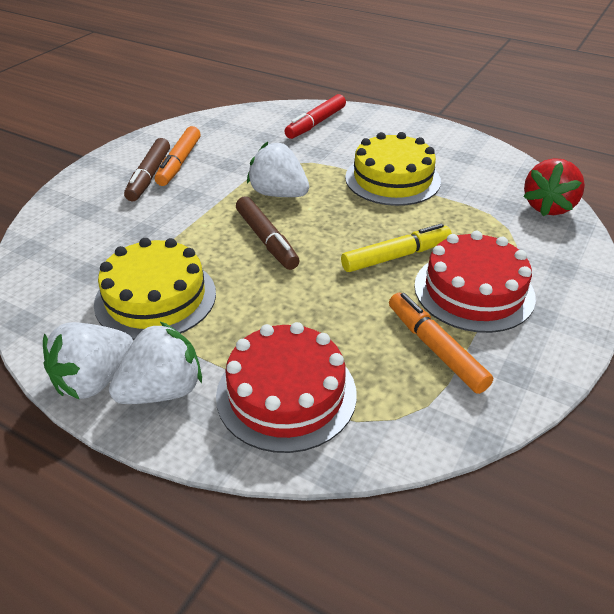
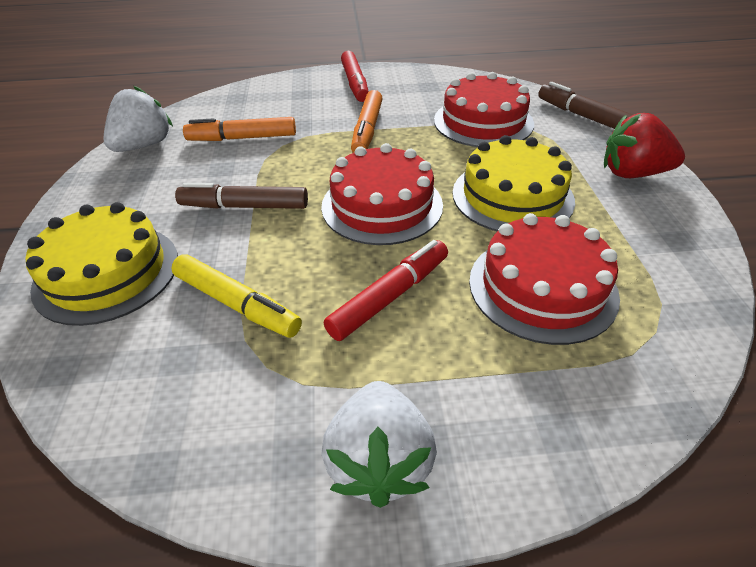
red cake: [216,322,357,453] [414,231,536,333] = 2 -> [321,143,443,245] [434,72,534,147] [469,213,620,345] = 3
red marker: [284,94,346,139] = 1 -> [324,240,448,341] [341,51,369,102] = 2
white strawberry: [43,322,133,400] [109,322,202,404] [247,142,309,197] = 3 -> [103,86,173,152] [321,381,437,508] = 2

